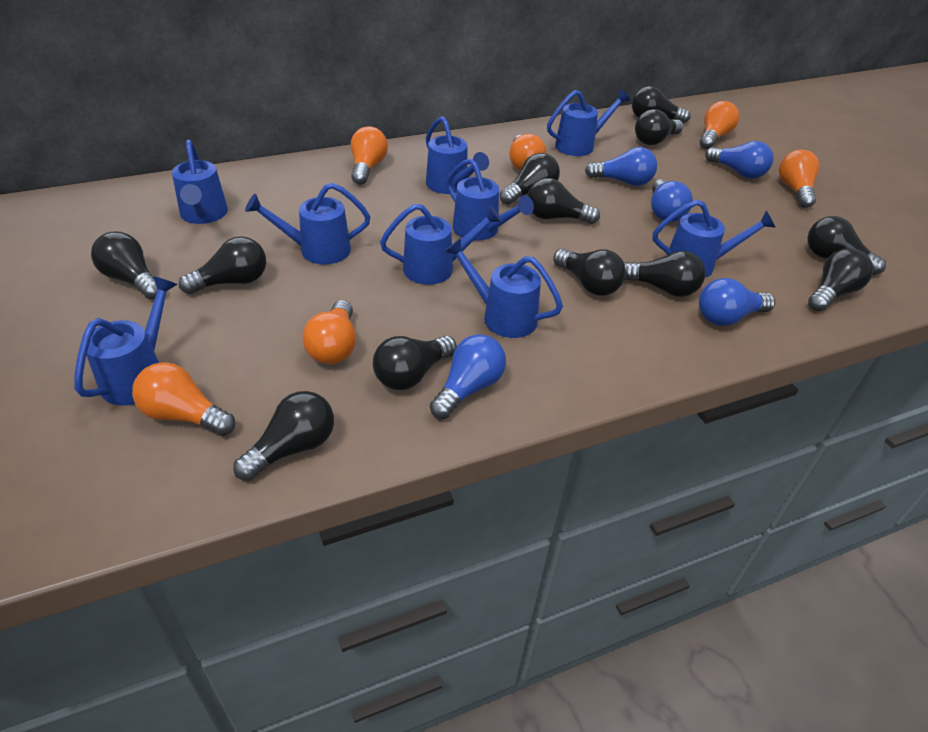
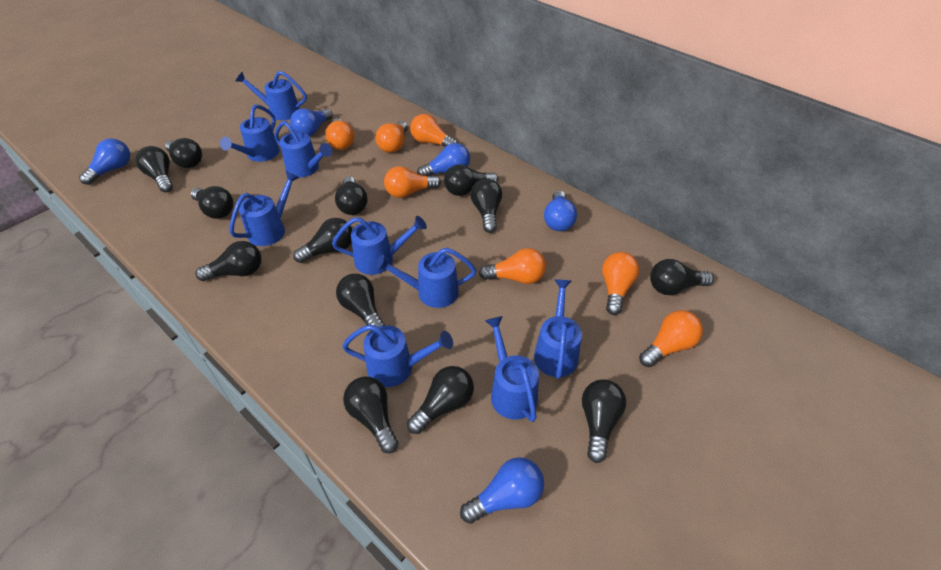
black light bulb: [91,232,158,299] [179,236,266,294] [233,391,334,481] [373,336,457,390] [500,153,560,205] [527,178,600,224] [553,248,626,296] [624,251,705,297] [632,86,691,124] [635,109,683,145] [807,216,886,275] [808,248,873,311] = 12 -> [136,146,173,192] [165,138,202,168] [191,186,234,219] [195,241,262,281] [293,218,353,263] [335,177,368,215] [336,274,385,331] [343,376,399,453] [407,366,474,434] [444,164,498,196] [471,179,502,233] [582,379,626,463] [650,259,714,295] = 13
orange light bulb: [132,362,235,436] [302,300,356,364] [351,126,388,185] [509,134,546,170] [700,101,739,149] [779,149,820,208] = 6 -> [325,118,354,150] [375,121,408,153] [384,166,441,198] [410,114,458,147] [479,248,546,284] [602,252,639,315] [639,310,703,367] = 7

